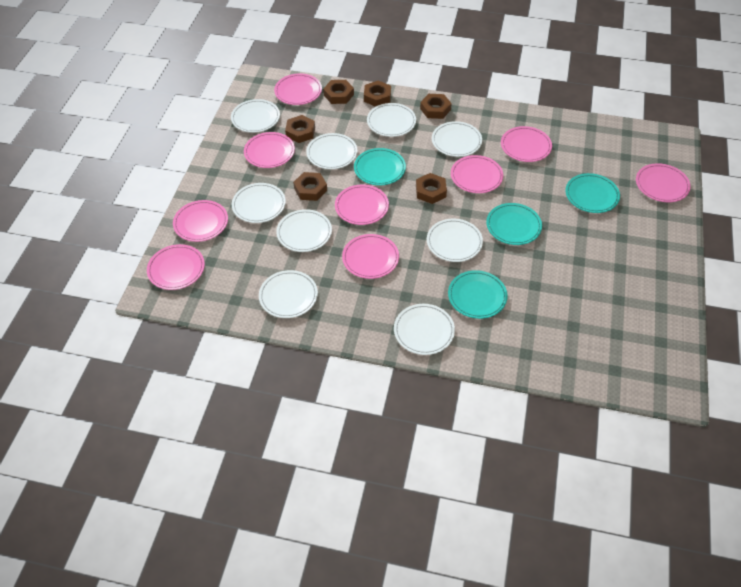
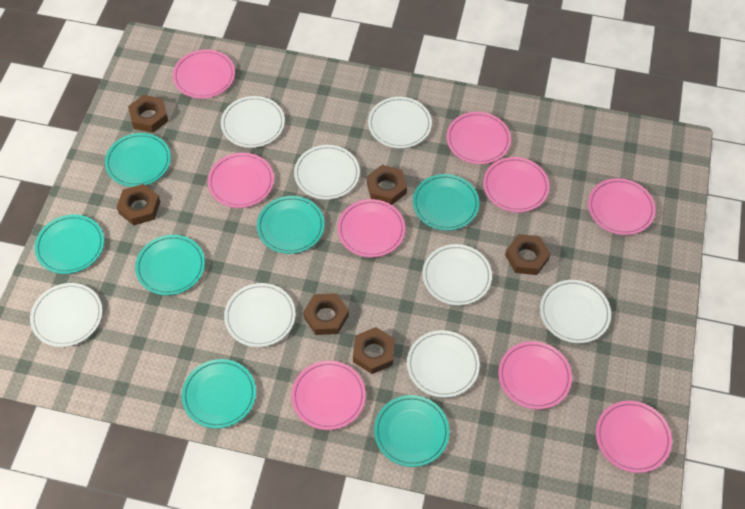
turquoise plate: [354,148,406,185] [448,270,508,319] [486,203,542,245] [565,173,620,213] = 4 -> [35,215,104,274] [105,133,171,187] [135,235,205,295] [182,359,256,429] [257,196,325,254] [374,395,450,467] [413,174,479,231] = 7
white plate: [231,99,280,133] [232,183,286,223] [259,270,318,318] [276,209,332,252] [306,133,357,169] [367,103,416,137] [394,304,455,355] [427,219,483,262] [432,121,482,157] = 9 -> [30,283,102,347] [221,96,285,148] [224,283,296,347] [294,145,360,200] [368,97,432,148] [407,330,480,398] [422,244,492,306] [540,280,611,343] = 8

